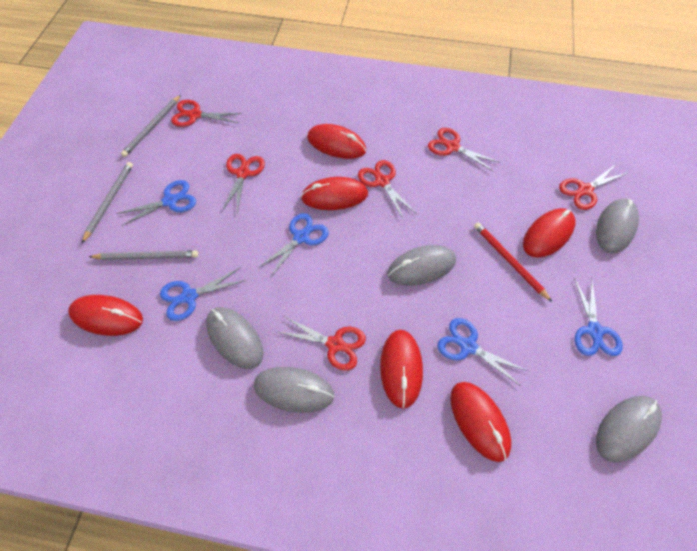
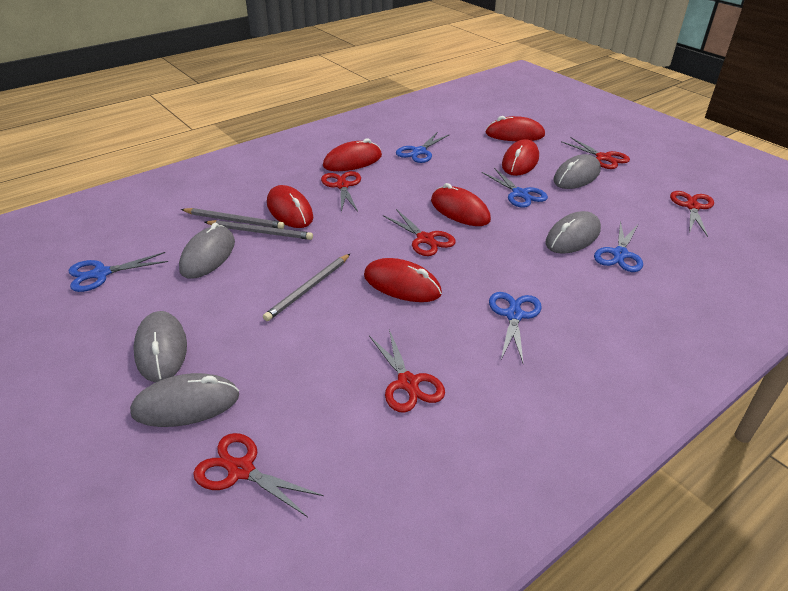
red pencil: [474,222,552,302] = 1 -> none = 0

